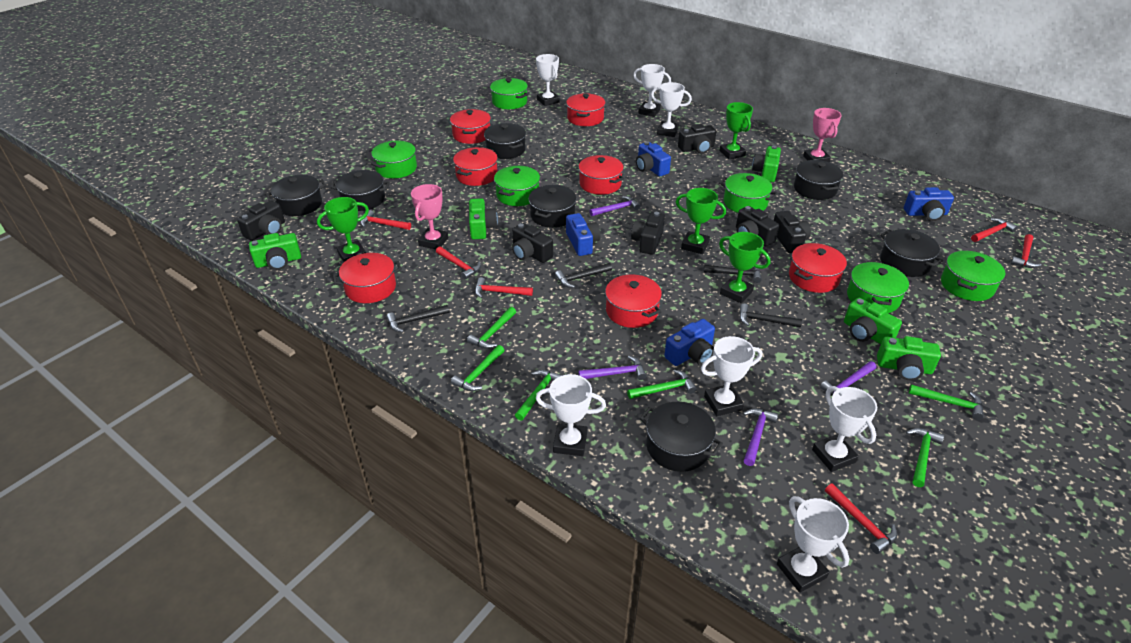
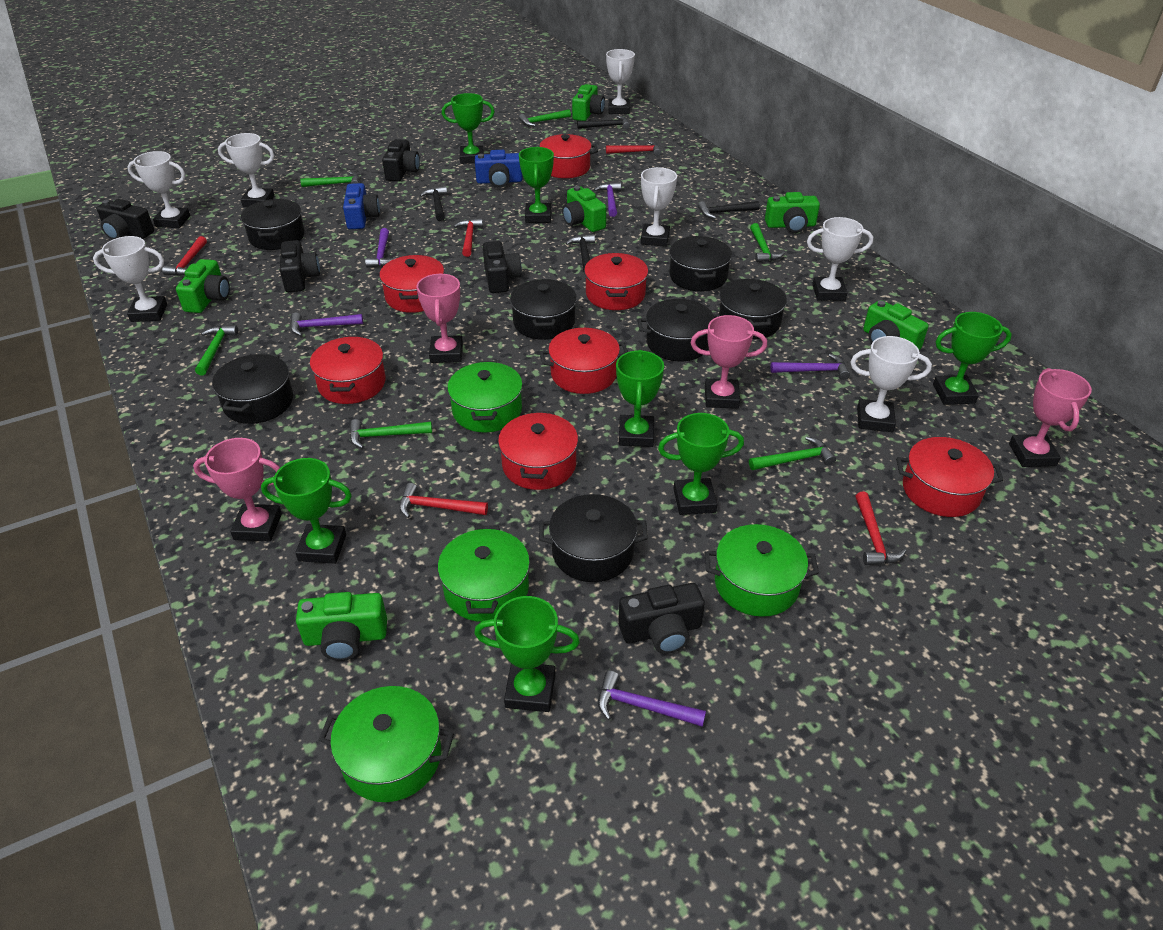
black camera: [237,201,285,241] [512,223,553,263] [631,212,665,255] [678,124,716,153] [736,206,779,247] [774,211,811,253] = 6 -> [97,199,154,240] [280,240,320,292] [382,139,420,181] [483,241,522,293] [618,583,705,654] = 5
blue camera: [566,213,600,256] [636,141,671,176] [664,319,715,366] [904,187,954,221] = 4 -> [343,183,380,229] [475,150,523,188] = 2
green camera: [249,233,301,270] [469,198,498,239] [752,146,781,182] [844,298,902,344] [877,336,941,380] = 5 -> [176,259,230,313] [296,592,387,661] [562,186,606,232] [572,84,605,121] [765,192,820,233] [863,300,929,350] = 6
green pot: [371,141,417,178] [490,78,528,109] [494,166,540,206] [719,173,778,213] [847,261,909,313] [941,251,1006,301] = 6 -> [319,686,454,802] [438,526,530,622] [447,361,523,433] [704,524,819,617] = 4
green trophy: [317,197,369,262] [676,188,726,254] [719,102,753,159] [719,232,771,303] = 4 -> [261,458,352,564] [442,93,495,164] [474,596,580,712] [519,147,554,223] [616,350,664,447] [658,413,744,515] [933,312,1012,405] = 7
pink trophy: [411,184,448,249] [803,108,842,163] = 2 -> [193,438,282,541] [416,274,463,363] [690,315,767,409] [1009,368,1092,467] = 4
purple hammer: [578,356,647,380] [590,196,641,216] [743,408,778,466] [820,361,877,395] = 4 -> [290,312,363,336] [365,228,397,268] [594,182,621,217] [598,671,706,727] [770,354,850,380] = 5
red hammer: [361,210,411,230] [436,246,481,280] [475,277,533,298] [825,483,897,554] [971,218,1018,242] [1011,234,1041,268] = 6 -> [162,236,207,276] [399,483,488,518] [454,218,483,257] [606,141,661,156] [855,492,906,565] = 5

